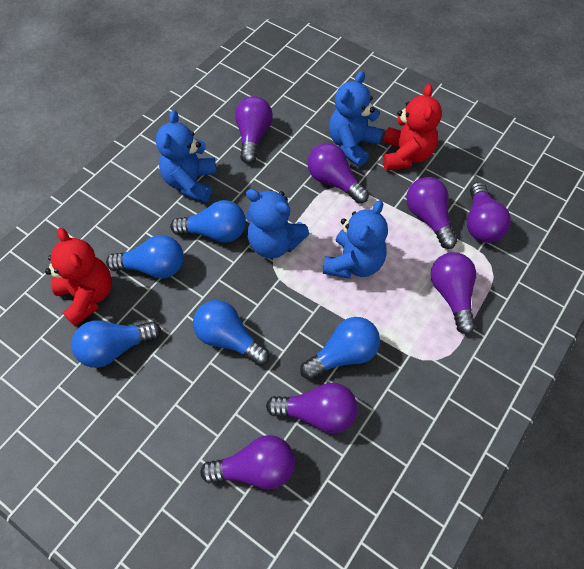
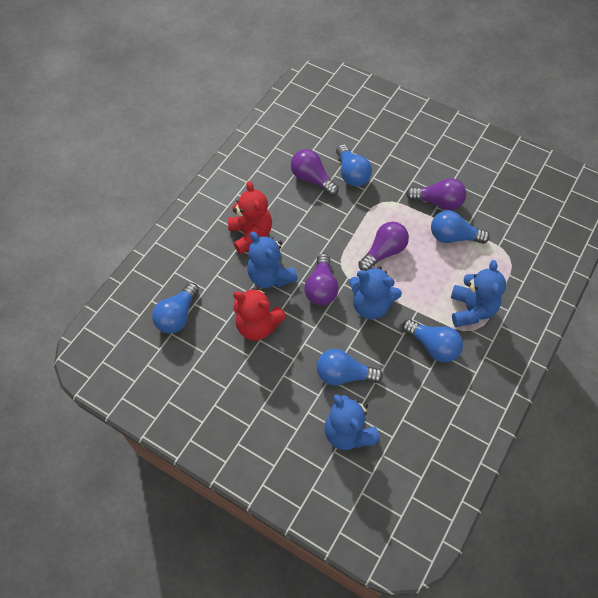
purple light bulb: [200,435,295,490] [235,96,273,164] [266,383,357,433] [307,143,369,204] [406,177,457,249] [430,252,476,335] [467,182,511,243] = 7 -> [291,149,339,196] [304,253,339,305] [358,222,409,271] [406,178,466,210] = 4

